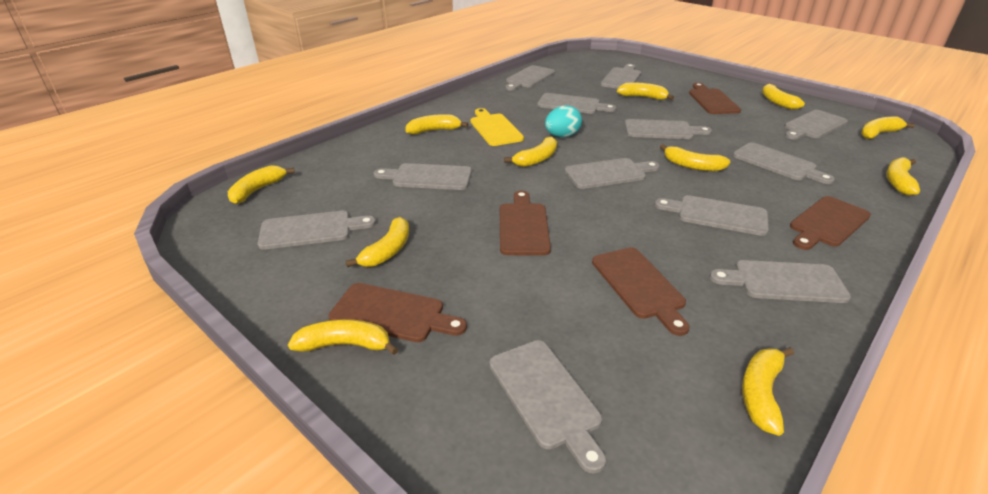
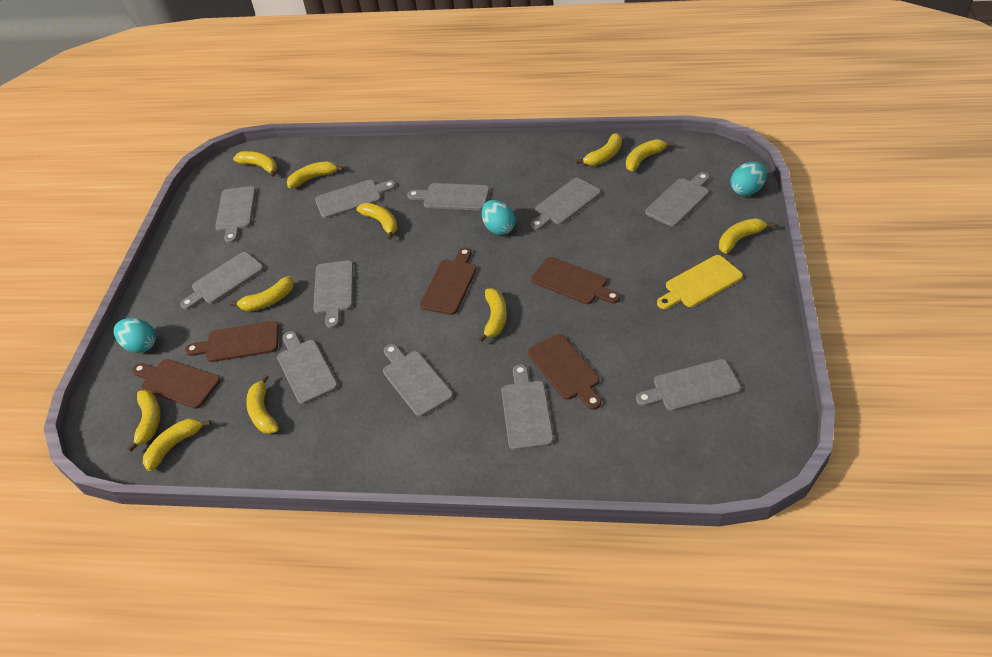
grey cutting board: [258,211,376,250] [374,163,472,190] [489,340,606,473] [505,65,555,91] [537,93,616,114] [565,158,660,189] [600,64,641,89] [625,119,712,139] [655,195,769,236] [710,260,851,303] [733,142,835,184] [785,110,848,139] = 12 -> [180,252,264,310] [215,186,256,243] [277,331,338,404] [313,260,354,328] [315,180,396,218] [383,344,453,417] [407,183,490,210] [501,364,554,450] [530,178,601,230] [636,359,741,411] [645,172,710,227] = 11
turquoise egg: [545,105,582,137] = 1 -> [113,318,156,353] [482,200,516,235] [730,161,767,196] = 3

